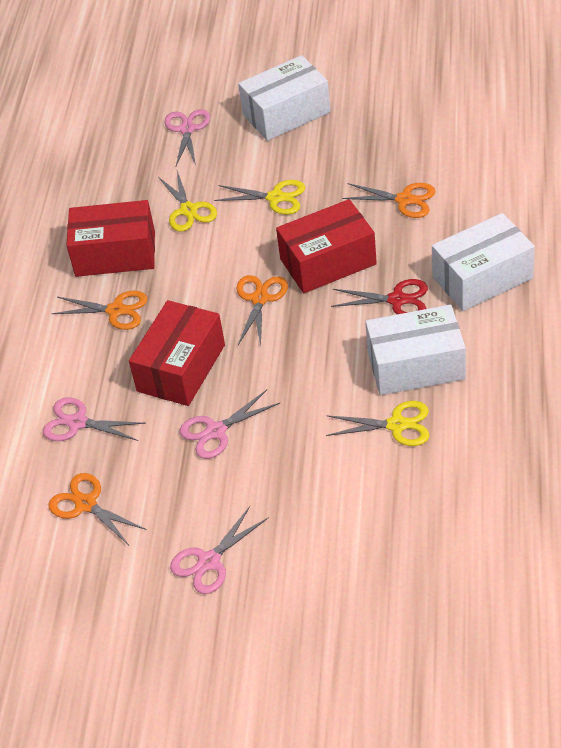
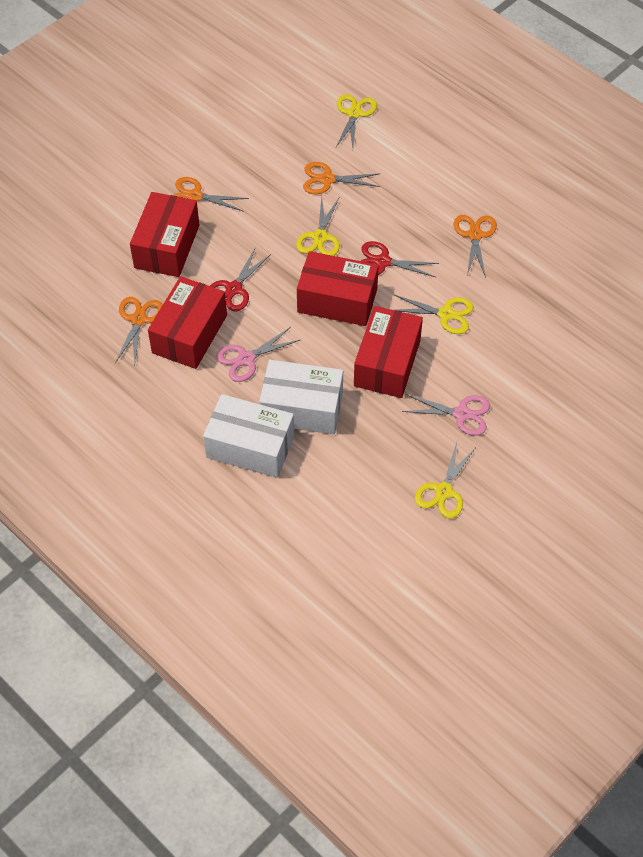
pink scissors: [43,397,146,441] [165,109,210,166] [170,506,269,594] [180,390,280,459] = 4 -> [216,327,300,382] [402,394,490,436] = 2
red box: [66,200,155,277] [129,300,225,406] [276,199,377,293] = 3 -> [130,192,199,277] [148,276,227,369] [297,251,379,326] [354,306,423,398] = 4
red scissors: [331,279,428,314] = 1 -> [210,247,271,311] [361,241,439,277] = 2
white box: [238,55,330,141] [365,305,466,395] [432,213,535,311] = 3 -> [203,394,294,478] [259,360,343,434] = 2
yellow scissors: [158,171,217,232] [214,180,305,215] [326,401,429,446] = 3 -> [296,196,340,256] [336,94,377,148] [393,294,474,334] [415,442,476,518] = 4

